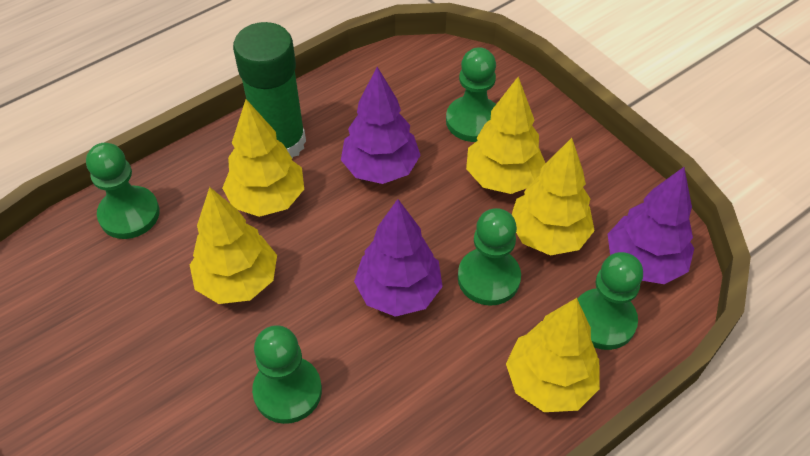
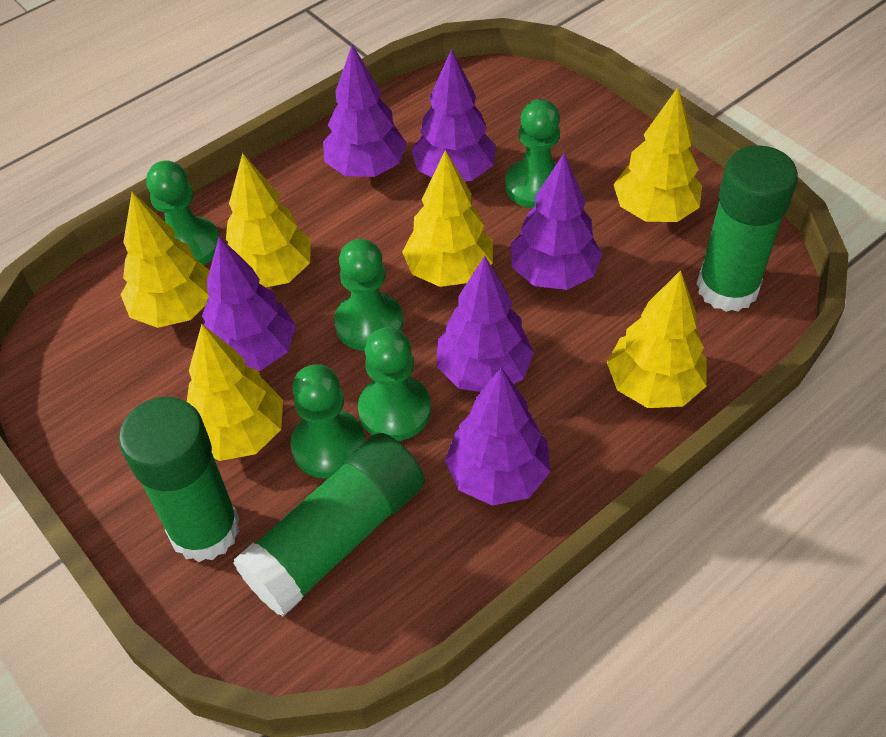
green glue stick: [233,22,306,158] = 1 -> [119,397,240,562] [233,433,425,617] [697,145,798,312] = 3
purple tree: [341,67,420,184] [354,199,443,317] [608,167,694,284] = 3 -> [202,237,296,371] [323,44,407,177] [411,49,496,181] [437,256,534,392] [445,368,551,506] [510,153,602,290] = 6
yellow tree: [190,187,277,304] [222,99,304,217] [466,77,545,194] [506,298,600,412] [512,138,595,255] = 5 -> [121,192,210,328] [187,324,283,461] [226,153,311,287] [402,150,493,287] [607,270,707,408] [613,87,702,222] = 6

